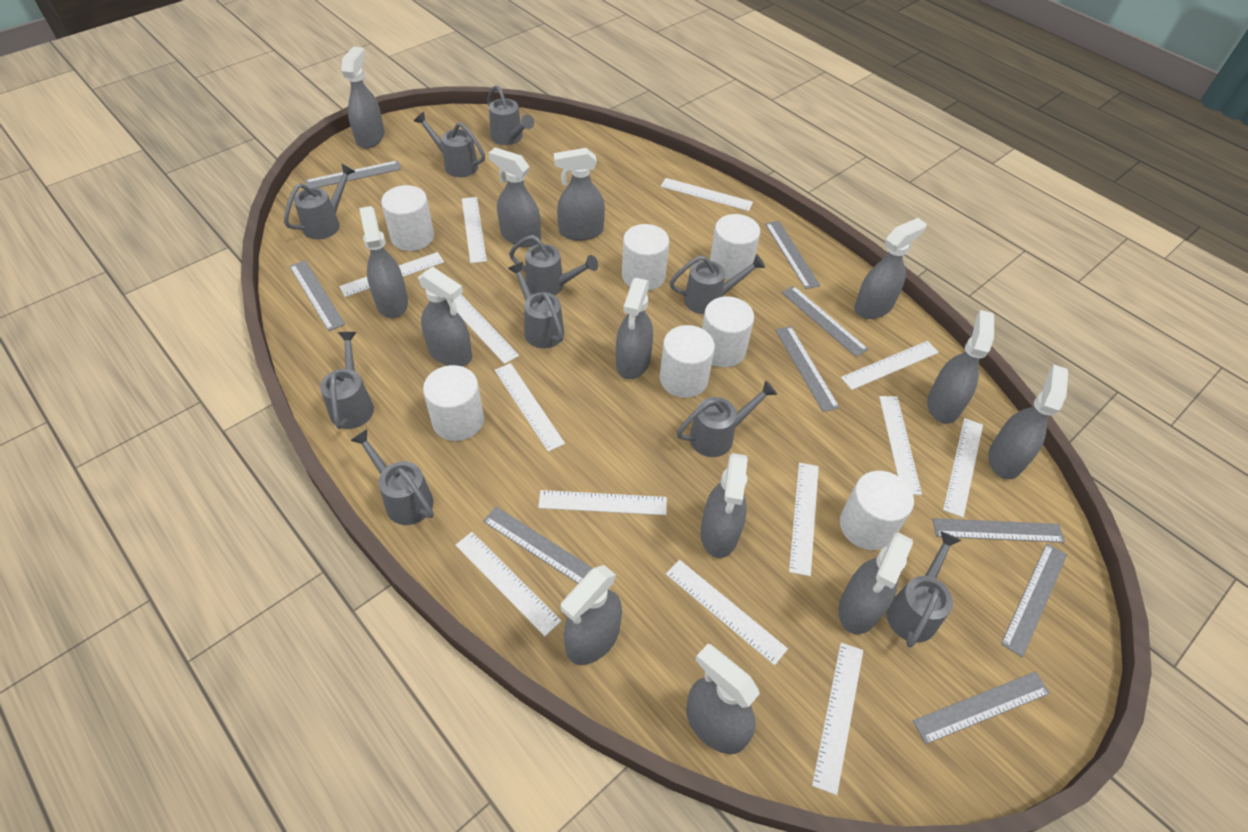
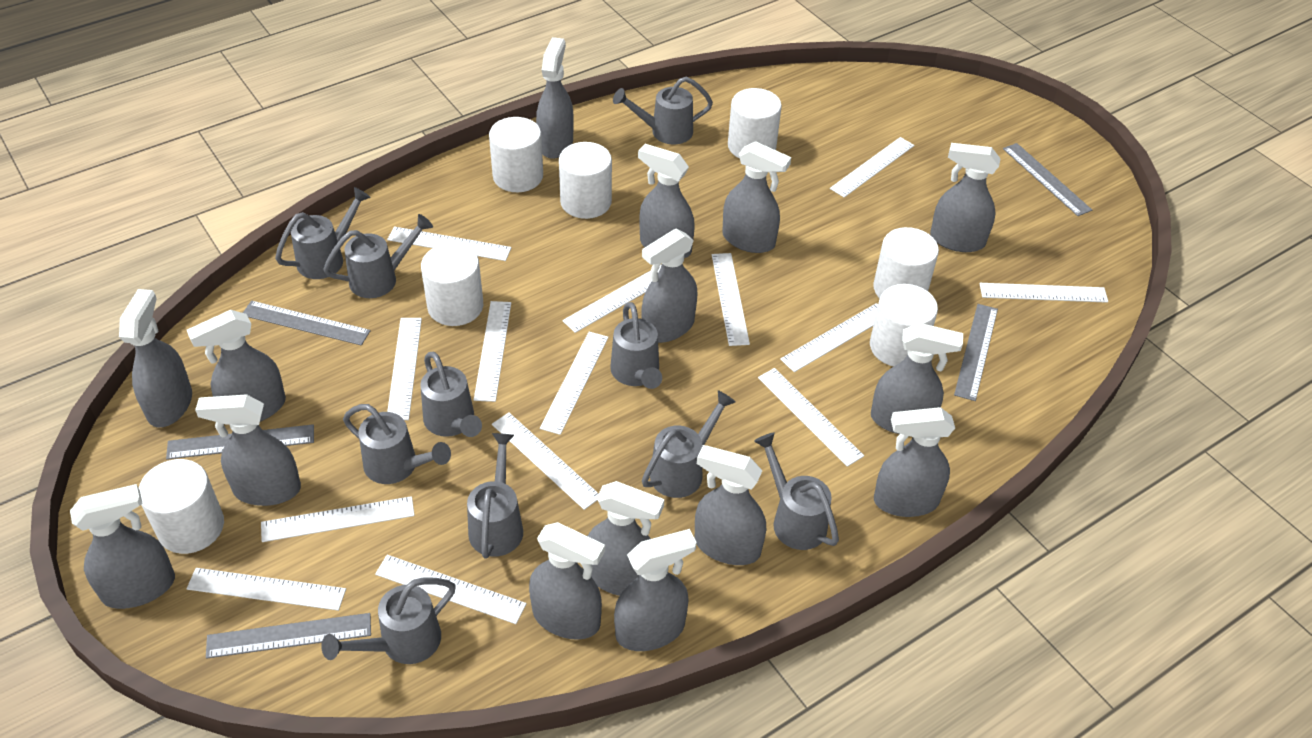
grey ruler: [289,260,345,331] [305,160,401,188] [483,506,593,584] [765,221,820,289] [775,326,840,412] [782,286,869,357] [913,672,1050,744] [932,518,1065,543] [1001,544,1067,657] = 9 -> [166,424,314,460] [206,613,371,659] [243,301,371,346] [954,304,998,401] [1003,143,1092,216] = 5
grey spray bottle: [341,47,384,148] [359,206,408,318] [418,267,472,366] [489,147,541,247] [554,148,605,241] [561,565,622,665] [616,278,653,379] [686,644,760,754] [701,453,748,558] [838,532,913,634] [854,218,927,319] [927,310,994,424] [988,365,1068,479] = 13 -> [70,484,175,609] [119,289,192,427] [187,310,286,422] [195,394,301,506] [529,522,605,640] [536,37,574,159] [588,481,664,596] [614,529,696,651] [638,144,695,258] [641,229,698,343] [695,445,766,565] [722,141,791,253] [871,323,963,434] [874,407,955,517] [930,143,1001,252] = 15
white ruler: [339,252,444,297] [453,295,519,364] [456,532,561,636] [462,197,487,263] [495,363,565,452] [538,490,667,515] [661,178,753,211] [666,560,788,665] [789,463,819,576] [812,642,863,795] [841,341,939,390] [879,396,922,495] [943,418,983,518] = 13 -> [187,568,346,611] [261,496,415,542] [375,555,527,624] [387,227,512,261] [387,318,422,420] [474,301,511,402] [492,412,599,510] [540,332,609,435] [562,264,662,333] [712,253,750,346] [758,368,864,467] [780,303,878,372] [830,137,915,198] [979,283,1108,303] = 14

